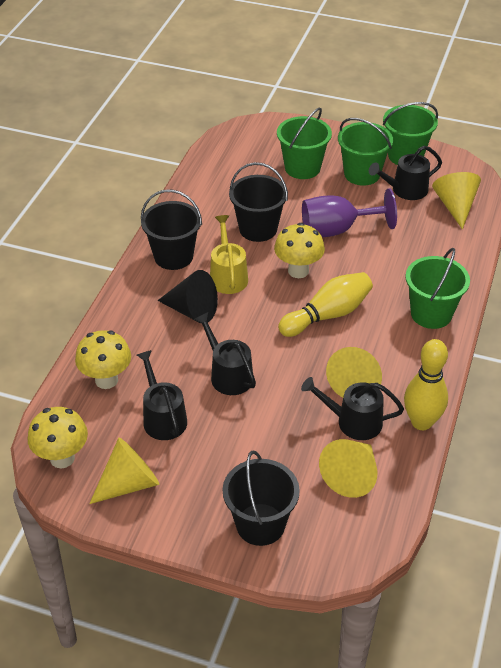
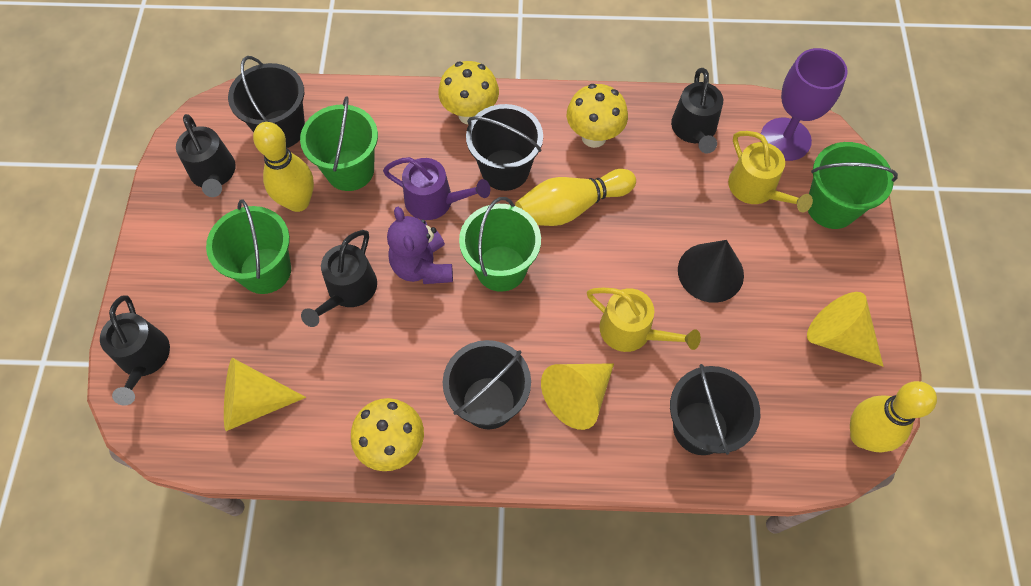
black bucket: [141,189,202,270] [223,451,300,546] [229,162,288,242] = 3 -> [228,56,305,148] [443,340,531,429] [466,104,543,191] [670,364,760,455] = 4
purple teddy bear: none = 0 -> [387,207,453,284] = 1
purple watering can: none = 0 -> [383,157,490,220] = 1
yellow bowling pin: [278,272,373,337] [404,339,448,430] = 2 -> [253,122,314,212] [515,169,636,226] [850,381,937,452] = 3
yellow cone: [89,438,159,504] [319,439,377,498] [326,347,382,397] [432,172,481,229] = 4 -> [224,358,306,431] [541,363,614,430] [807,292,883,366] = 3
yellow watering can: [210,215,248,294] = 1 -> [587,288,701,352] [728,131,813,212] = 2

